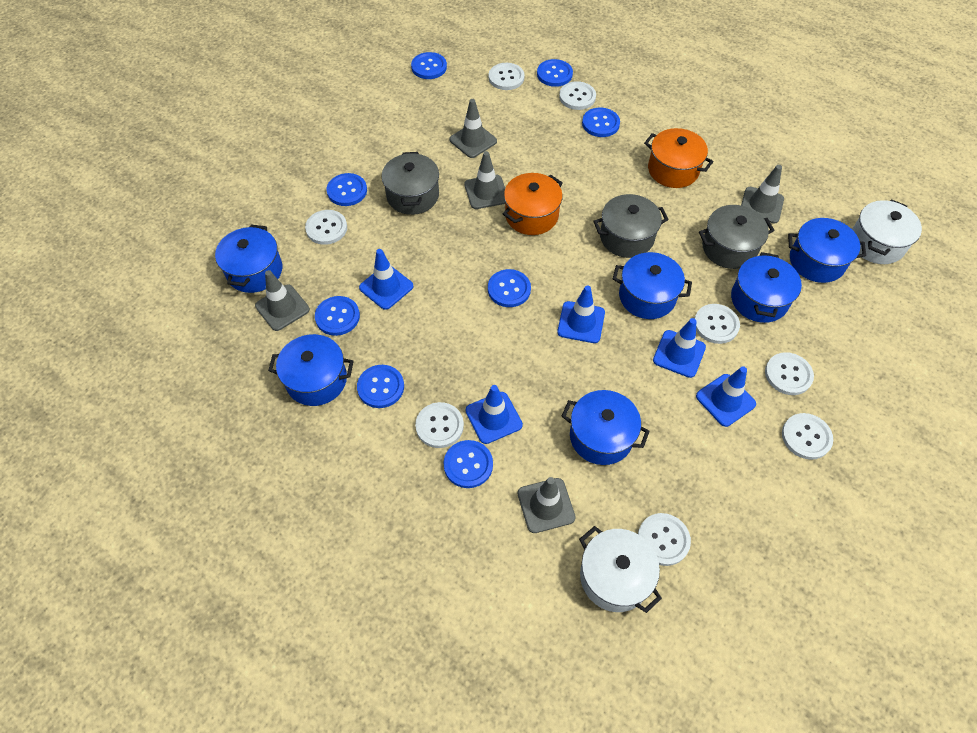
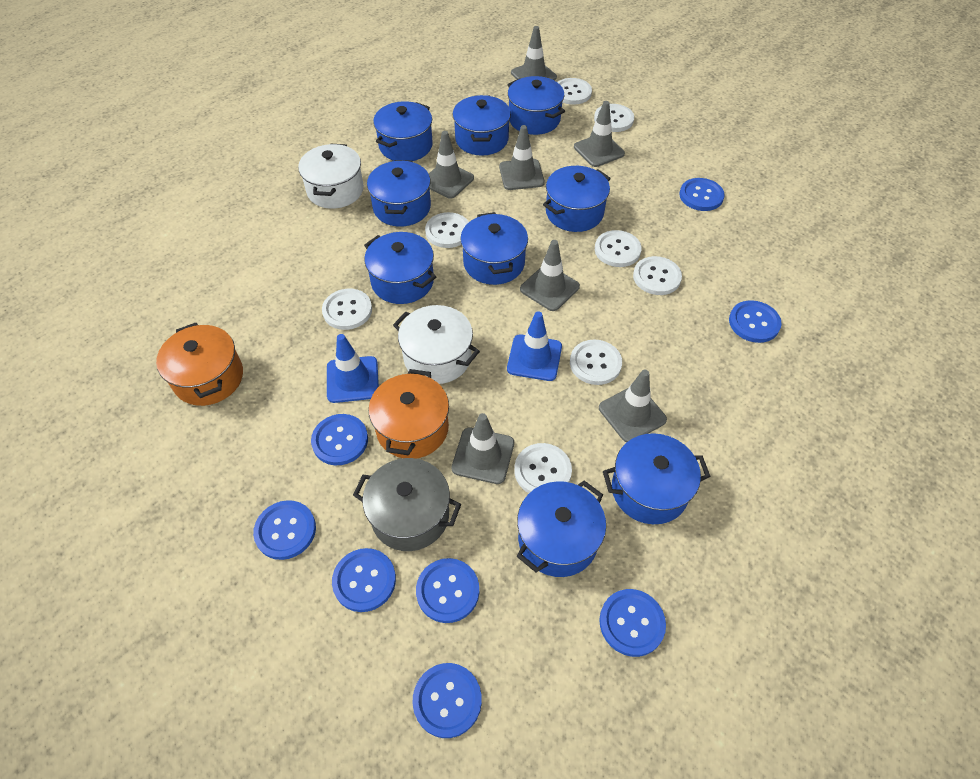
blue pot: [215,224,282,293] [268,334,354,406] [561,390,650,465] [613,252,692,319] [731,252,802,323] [788,218,866,283] = 6 -> [364,232,436,304] [367,160,431,227] [373,101,433,161] [453,95,511,156] [460,212,528,285] [507,76,565,135] [517,480,606,577] [543,166,611,232] [603,433,710,524] = 9
blue traffic cone: [359,249,414,310] [466,385,523,444] [557,285,605,343] [653,318,706,378] [696,366,756,427] = 5 -> [327,334,379,403] [507,311,562,381] = 2
grey pot: [382,152,439,215] [593,194,669,258] [699,205,775,269] = 3 -> [353,458,461,551] = 1
grey traffic cone: [255,270,310,331] [450,99,497,158] [464,151,505,209] [518,477,576,533] [741,165,784,224] = 5 -> [429,131,474,199] [451,413,514,484] [499,125,545,190] [511,26,557,80] [520,240,580,311] [574,101,625,167] [599,369,667,442] = 7

